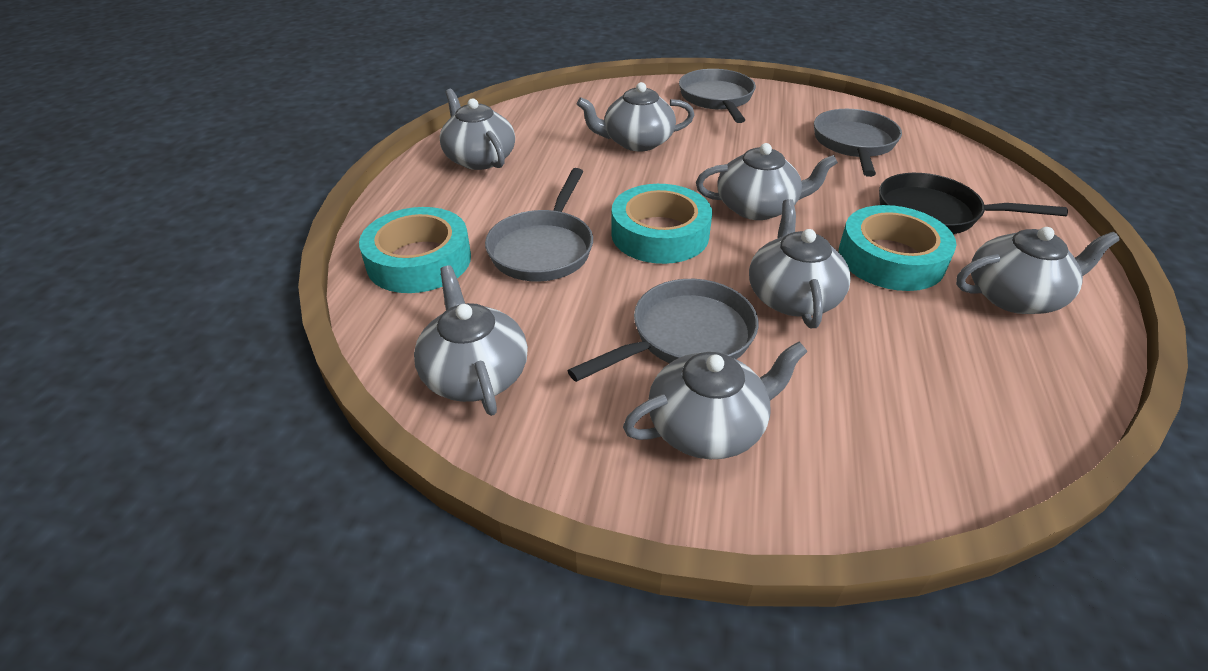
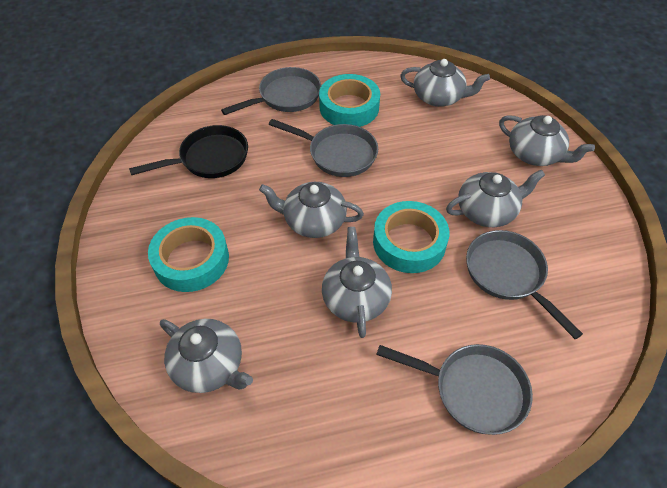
grey teapot: [414,265,528,416] [440,89,515,170] [577,82,694,151] [623,342,808,459] [696,143,838,220] [749,199,851,328] [956,227,1120,314] = 7 -> [160,319,253,393] [259,182,364,238] [322,227,392,338] [400,59,490,107] [446,170,545,227] [499,115,595,166] = 6

